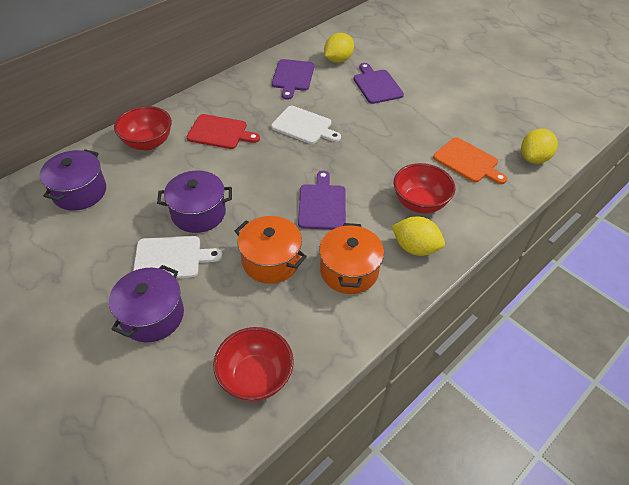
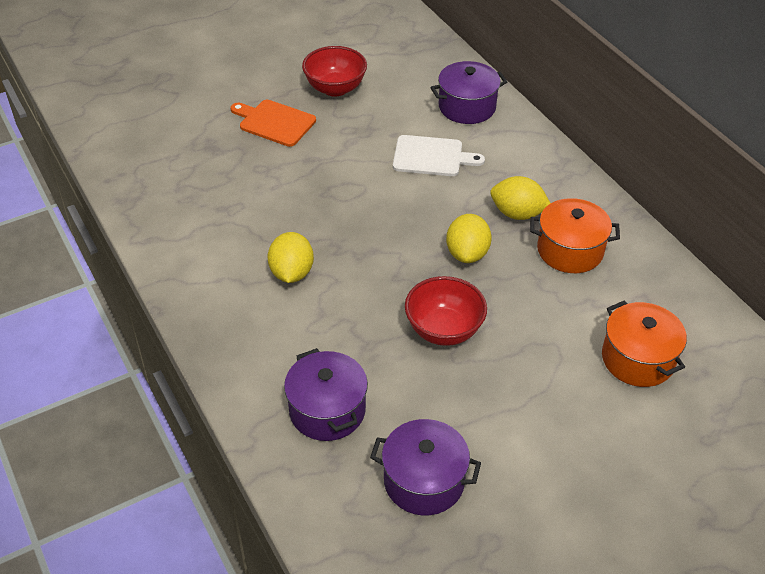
purple cutting board: [272,59,314,100] [298,171,346,230] [354,63,404,104] = 3 -> none = 0
red bowl: [114,106,172,150] [213,327,294,402] [394,163,455,213] = 3 -> [302,46,367,97] [405,276,487,346] = 2
red cutting board: [187,114,260,149] = 1 -> none = 0
white cutting board: [133,236,223,278] [271,106,341,144] = 2 -> [393,135,485,176] = 1

